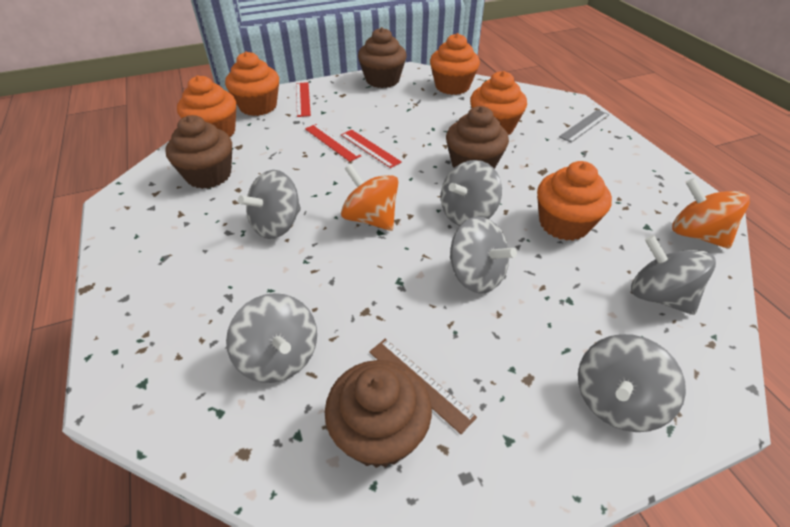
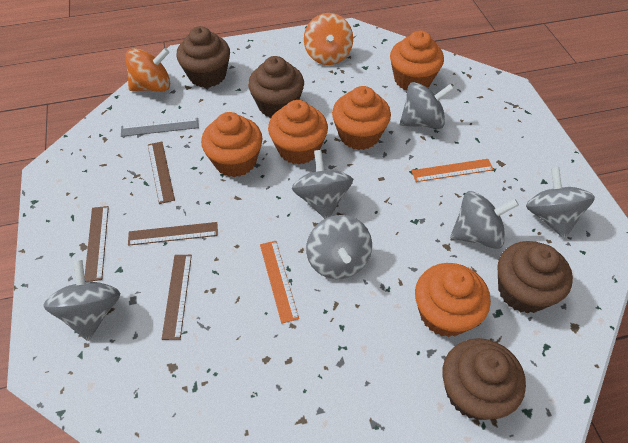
brown ruler: [369,339,477,434] = 1 -> [85,206,109,282] [128,222,218,246] [148,141,175,204] [162,255,192,340] = 4
orange ruler: none = 0 -> [260,241,299,324] [411,159,494,182] = 2
red ruler: [296,82,311,117] [305,124,361,162] [341,130,402,168] = 3 -> none = 0

